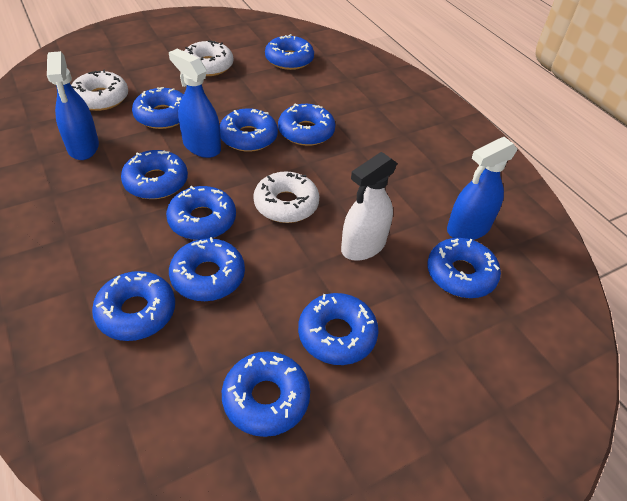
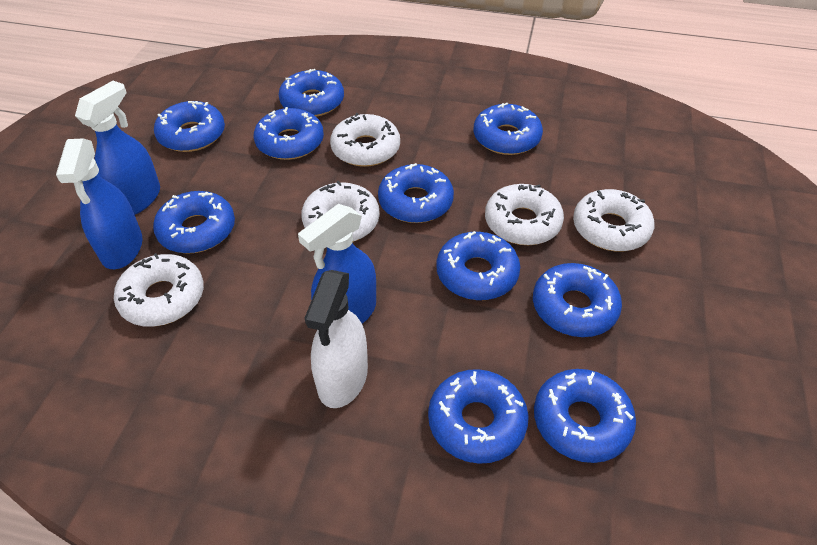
blue donut: [92,271,175,341] [121,150,188,199] [132,87,184,129] [166,186,236,240] [169,237,245,301] [220,108,278,152] [222,351,310,437] [265,34,314,70] [278,104,335,146] [298,293,379,365] [427,238,501,298] = 11 -> [153,191,235,254] [154,101,225,152] [254,107,324,160] [279,69,344,117] [378,163,454,223] [428,369,529,464] [436,231,520,300] [474,103,543,155] [533,263,622,337] [534,369,636,463] = 10
white donut: [71,70,128,111] [184,41,233,76] [253,171,319,223] = 3 -> [114,253,204,327] [301,181,380,242] [330,113,400,167] [485,184,564,245] [573,189,654,251] = 5

